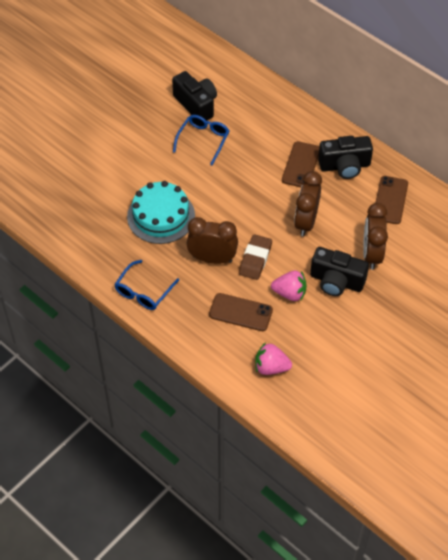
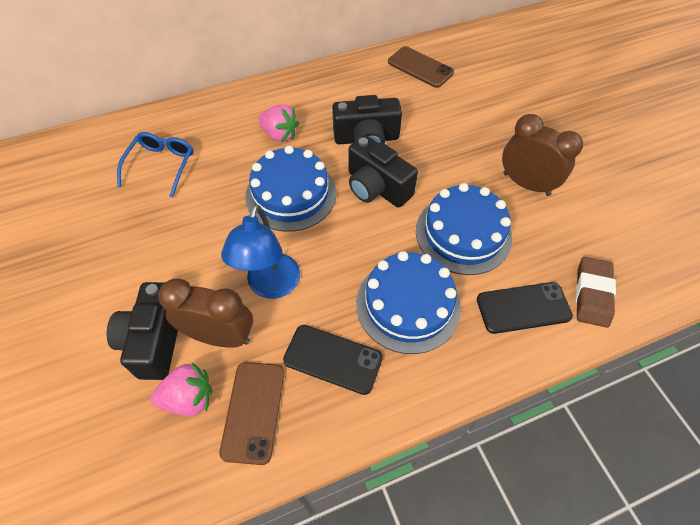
black phone: none = 0 -> [283,325,383,395] [477,282,573,334] = 2
blue cake: none = 0 -> [245,146,336,232] [356,251,461,354] [416,183,512,275] = 3
blue glasses: [114,260,179,310] [173,115,229,165] = 2 -> [117,132,193,198] = 1
blue lamp: none = 0 -> [221,204,300,299] = 1
brown clock: [187,217,238,264] [294,171,322,237] [363,203,388,270] = 3 -> [158,279,253,348] [502,114,583,196] = 2
brown phone: [209,293,273,331] [282,141,319,187] [375,176,408,224] = 3 -> [219,362,284,465] [388,46,454,88] = 2
turquoise cake: [127,181,195,244] = 1 -> none = 0

